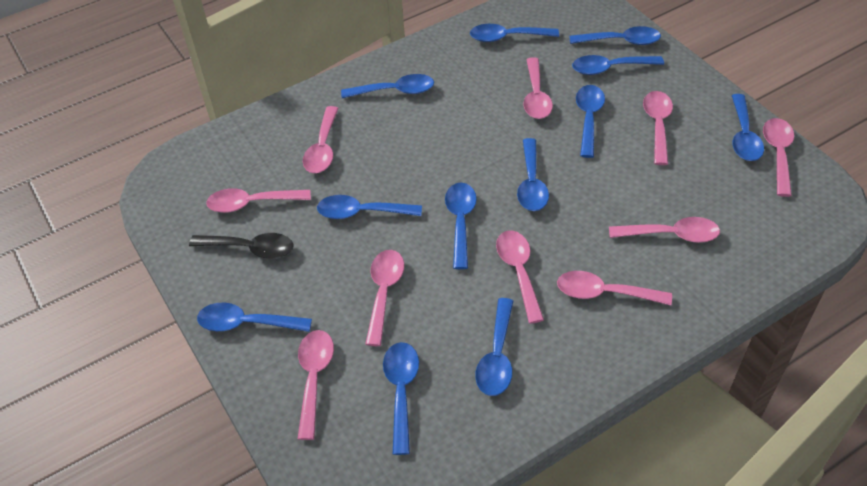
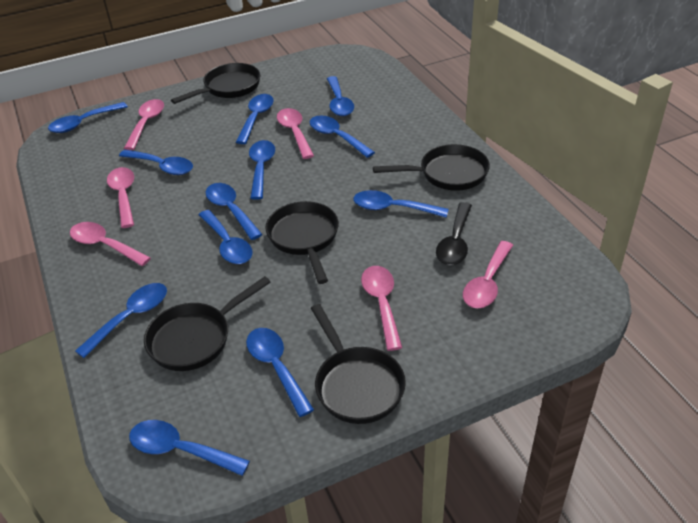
black pan: none = 0 -> [144,276,270,371] [171,63,261,104] [265,201,339,284] [311,304,406,424] [373,144,490,191] = 5
pink spoon: [206,188,311,213] [298,330,334,440] [303,106,339,173] [365,250,404,346] [496,231,544,324] [523,57,553,119] [557,271,672,305] [609,217,720,243] [643,91,673,165] [763,118,794,197] = 10 -> [70,222,151,266] [107,167,134,228] [124,99,164,150] [277,108,314,159] [361,266,402,351] [463,241,513,308] = 6

